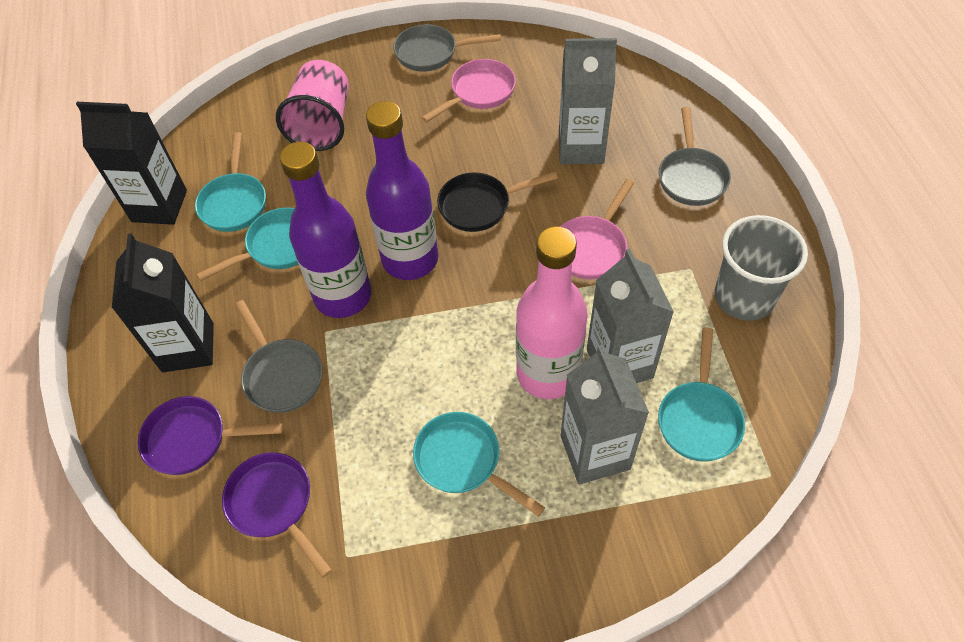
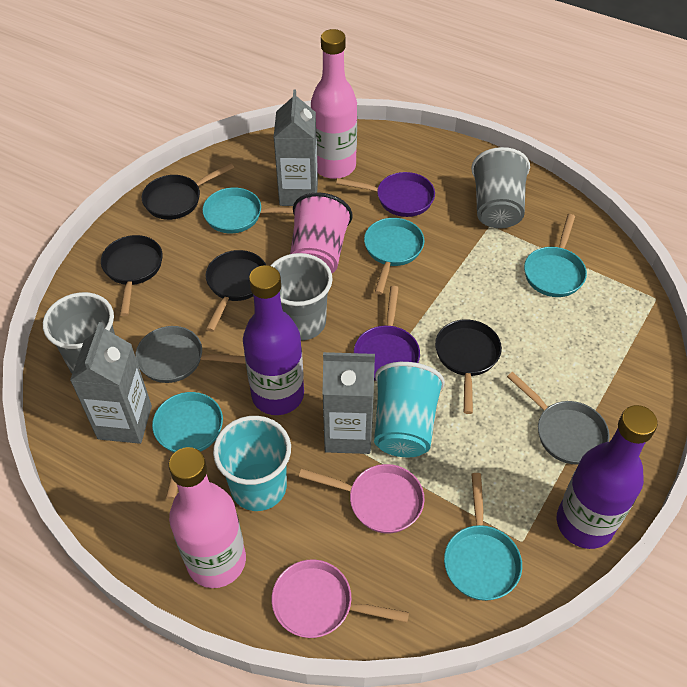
black carton: [76,102,187,225] [112,233,214,372] = 2 -> none = 0
black pan: [437,171,558,232] = 1 -> [101,235,163,316] [142,163,234,220] [206,250,266,332] [435,319,502,414] = 4
grey cup: [715,215,808,321] = 1 -> [43,292,115,373] [270,253,333,341] [471,147,530,229] = 3
grey pan: [235,300,322,413] [393,24,501,72] [659,107,731,206] = 3 -> [135,326,246,383] [507,372,610,465] = 2
pink bottle: [516,226,587,399] = 1 -> [169,447,246,588] [311,29,357,179] = 2
turquoise cup: none = 0 -> [213,416,291,511] [374,362,445,457] = 2
turquoise pan: [195,132,266,232] [196,208,298,281] [413,412,545,517] [658,328,745,462] = 4 -> [152,392,223,499] [203,188,293,233] [364,218,424,295] [444,473,522,601] [524,214,587,297] = 5

